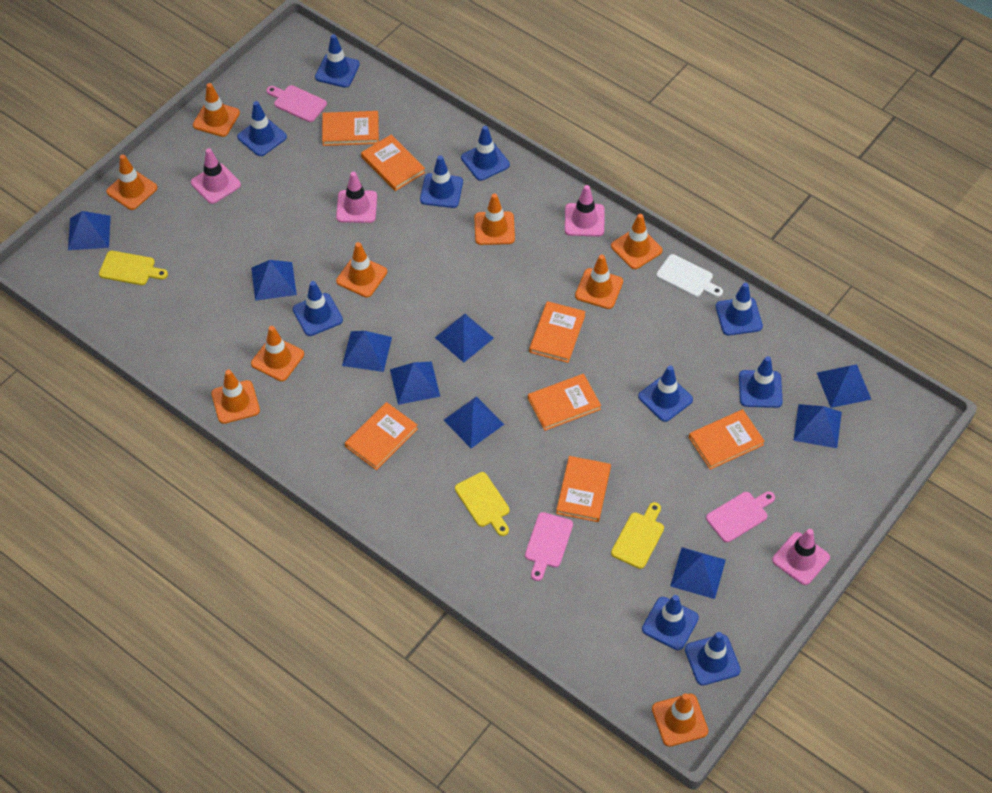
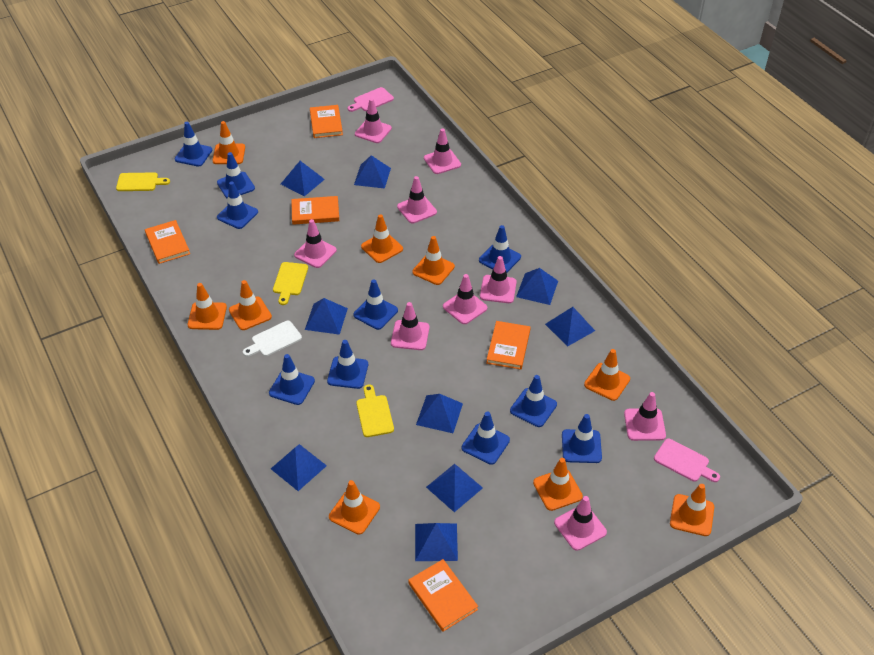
orange book: [322,111,379,146] [345,402,418,470] [361,135,425,191] [528,374,601,431] [529,301,586,363] [556,456,611,522] [689,409,765,470] = 7 -> [145,220,190,264] [291,196,339,225] [310,105,343,138] [408,559,478,632] [486,321,531,370] = 5
pink cutting board: [266,85,327,122] [525,512,573,581] [706,491,775,543] = 3 -> [348,87,394,112] [654,438,720,482] = 2
pink traffic cone: [191,148,241,204] [336,172,377,223] [565,185,604,237] [772,529,830,585] = 4 -> [294,219,337,268] [355,98,392,143] [391,302,430,350] [397,176,437,223] [424,128,461,174] [443,274,488,324] [480,256,517,303] [554,496,607,551] [624,392,666,441] = 9

